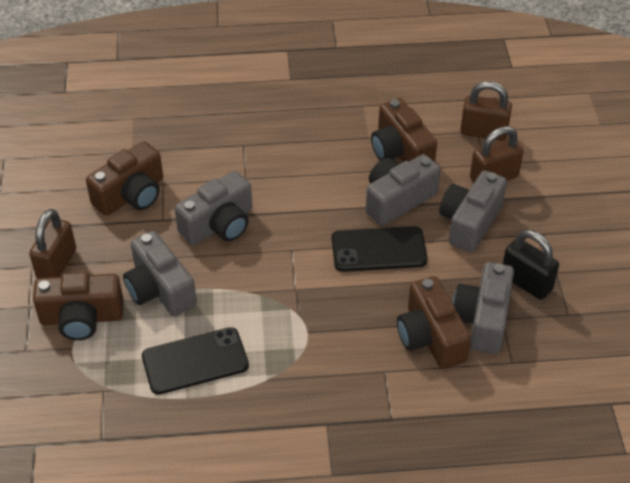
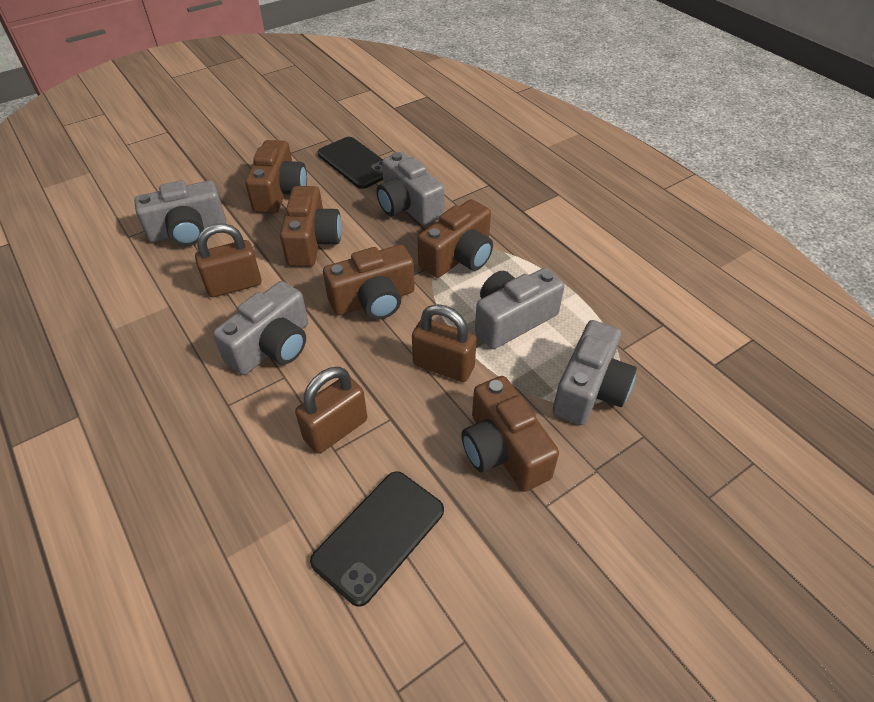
black padlock: [503,230,559,300] = 1 -> none = 0
brown camera: [33,272,124,340] [86,141,163,216] [371,98,437,162] [397,276,471,369] = 4 -> [245,140,307,214] [280,186,342,267] [323,245,415,320] [418,199,493,278] [461,376,559,492] = 5

